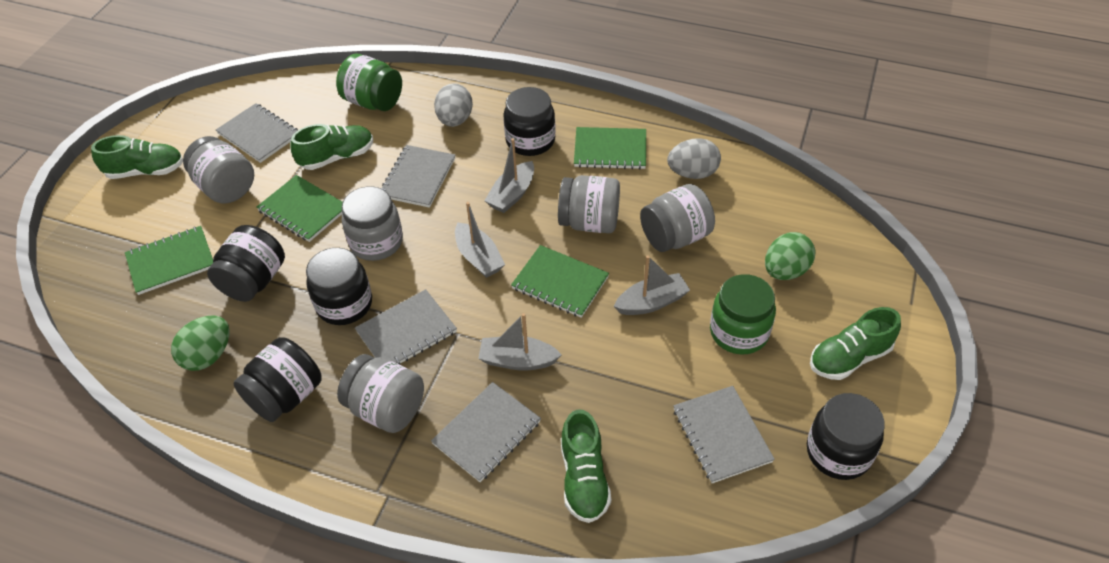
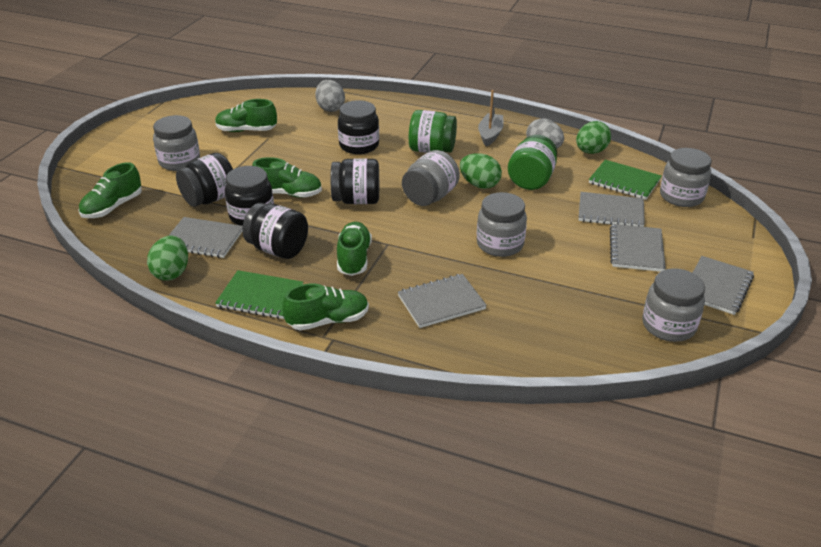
green egg: [171,316,230,371] [765,232,815,280] = 2 -> [147,236,188,281] [460,153,502,189] [576,121,611,154] = 3
green notebook: [125,226,213,295] [257,175,343,242] [511,245,609,318] [574,127,646,169] = 4 -> [215,270,303,319] [589,160,662,200] = 2
green shoe: [91,135,183,179] [290,124,373,170] [561,409,611,523] [810,307,901,380] = 4 -> [78,162,142,218] [215,99,277,132] [252,157,322,198] [282,284,369,331] [337,222,372,276] = 5
grey boat: [455,202,505,278] [478,313,562,371] [484,138,534,213] [614,256,690,315] = 4 -> [478,90,504,146] = 1

